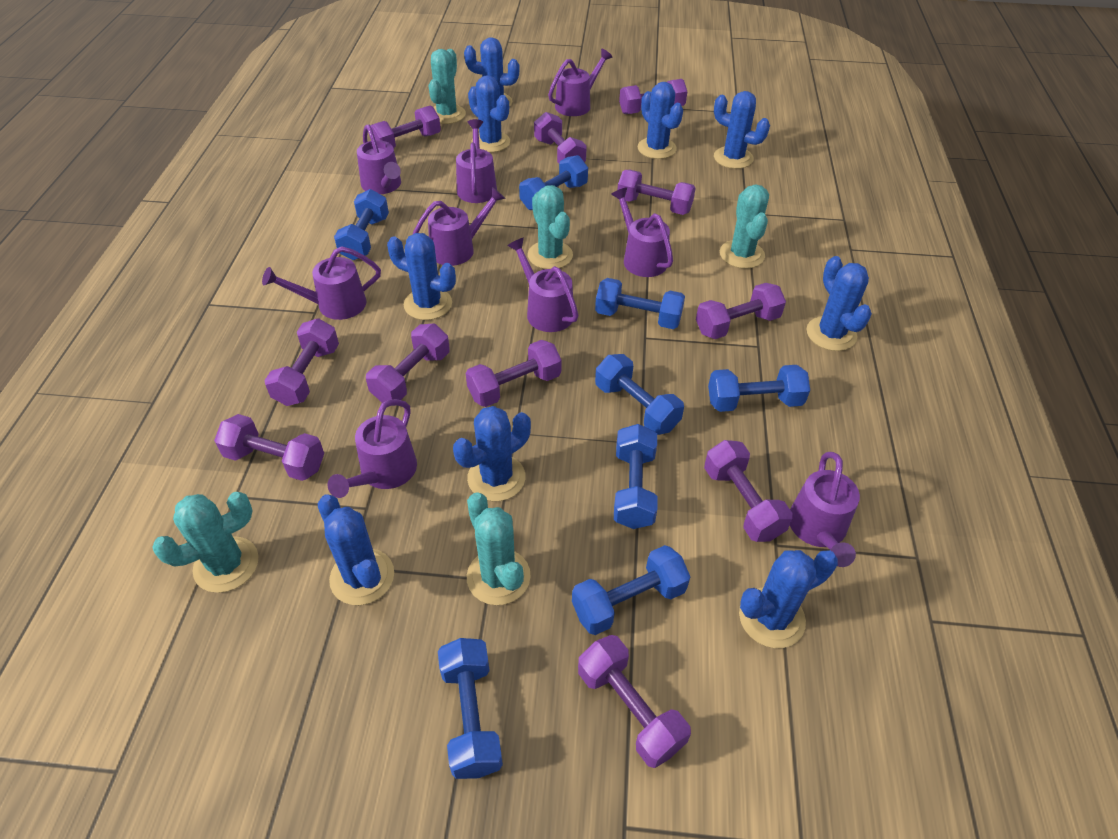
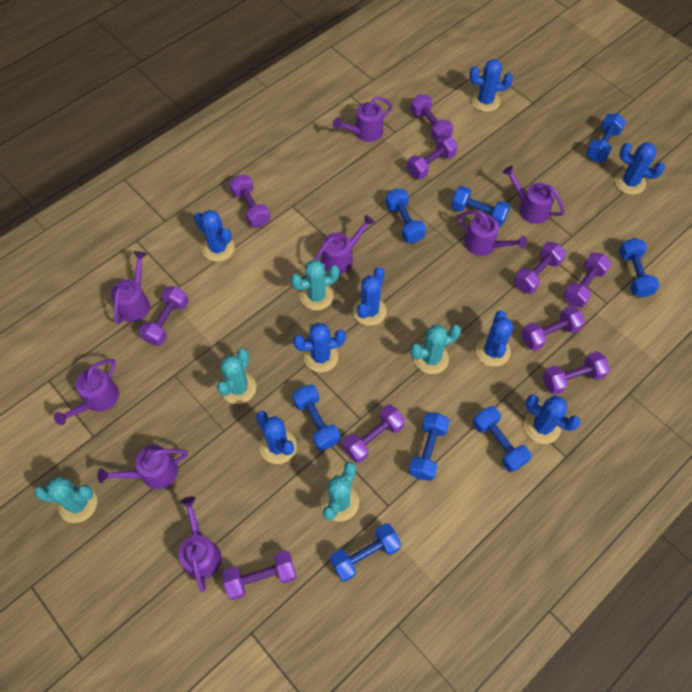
blue cactus: [318,495,394,605] [387,233,456,320] [453,406,531,501] [464,37,520,107] [468,75,510,153] [638,82,683,159] [714,91,770,169] [739,550,838,648] [807,256,872,351] = 9 -> [194,210,235,262] [256,411,297,464] [293,323,346,372] [353,267,387,326] [470,59,513,112] [476,310,514,367] [524,394,581,444] [615,142,665,195] = 8
purple dumbbell: [214,414,324,481] [264,318,339,406] [366,324,450,403] [370,106,441,148] [466,340,562,407] [534,112,587,163] [578,635,691,768] [618,170,696,215] [619,79,687,114] [696,283,786,339] [704,440,793,542] = 11 -> [138,286,189,346] [222,550,297,600] [229,175,270,227] [343,404,405,463] [407,135,458,180] [410,94,453,142] [514,242,566,294] [521,305,585,351] [543,351,610,395] [563,252,612,308] = 10
purple watering can: [262,246,381,320] [327,399,417,498] [357,124,401,194] [412,187,506,266] [456,119,497,203] [507,238,578,332] [548,49,613,116] [611,187,673,277] [790,452,860,567] = 9 -> [54,359,119,425] [97,445,188,489] [111,251,150,324] [178,496,222,592] [314,215,375,274] [333,96,393,142] [458,210,527,256] [502,165,565,224] = 8

